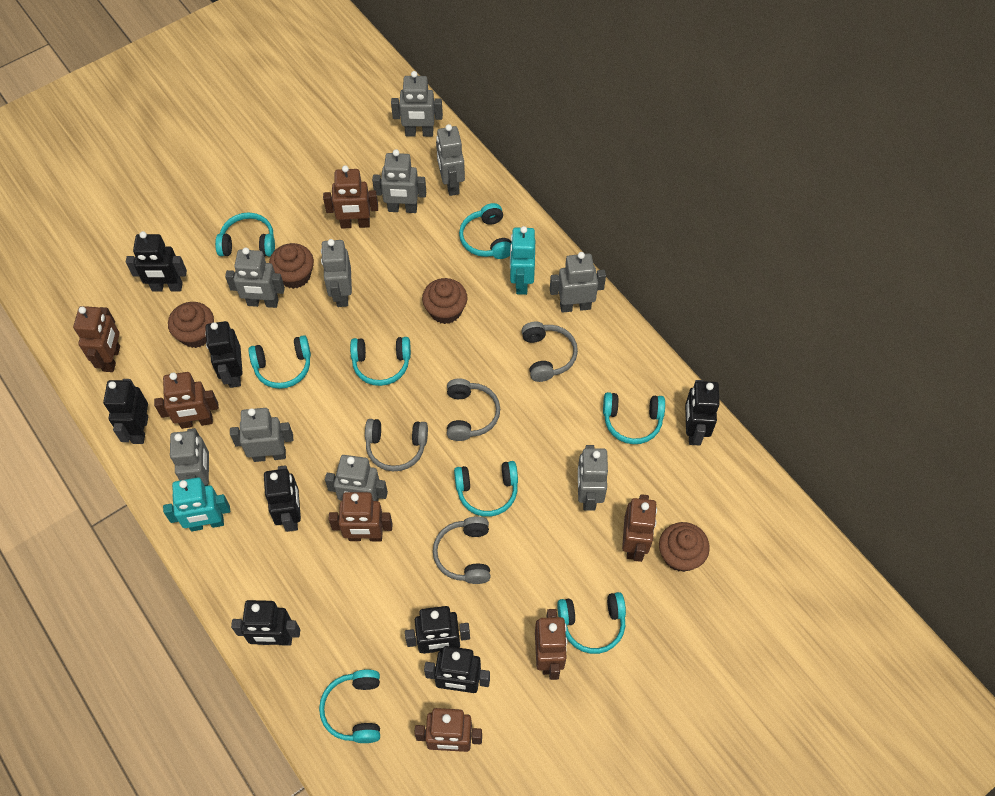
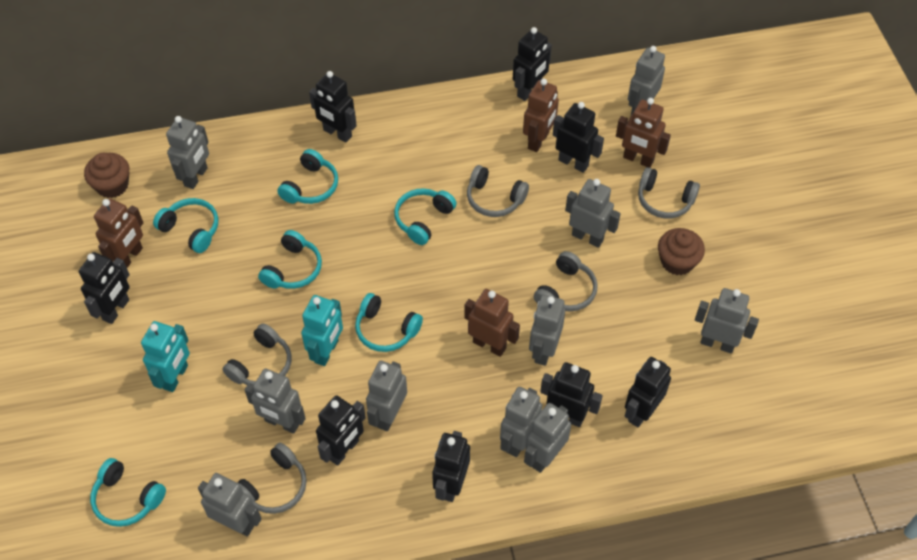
brown cupcake: [168,302,214,348] [269,243,314,289] [422,278,467,324] [659,522,710,572] = 4 -> [84,153,130,198] [658,228,705,275] = 2
brown robot: [73,306,120,372] [154,372,219,429] [323,165,378,229] [328,492,392,541] [414,708,482,752] [535,609,567,680] [622,494,657,562] = 7 -> [94,198,143,268] [464,289,520,357] [523,79,559,152] [616,98,671,168] = 4
grey headphones: [365,419,428,471] [433,516,491,584] [447,379,500,441] [521,322,578,382] = 4 -> [223,323,291,385] [238,443,307,514] [467,165,529,217] [534,251,598,311] [638,167,700,219] = 5
turquoise headphones: [215,212,275,257] [248,335,311,389] [319,669,380,743] [350,337,411,386] [454,461,518,517] [459,203,511,259] [557,592,626,654] [603,392,665,444] = 8 -> [90,458,166,527] [153,198,218,253] [258,230,322,289] [277,149,338,204] [355,293,423,352] [394,188,457,245] = 6

